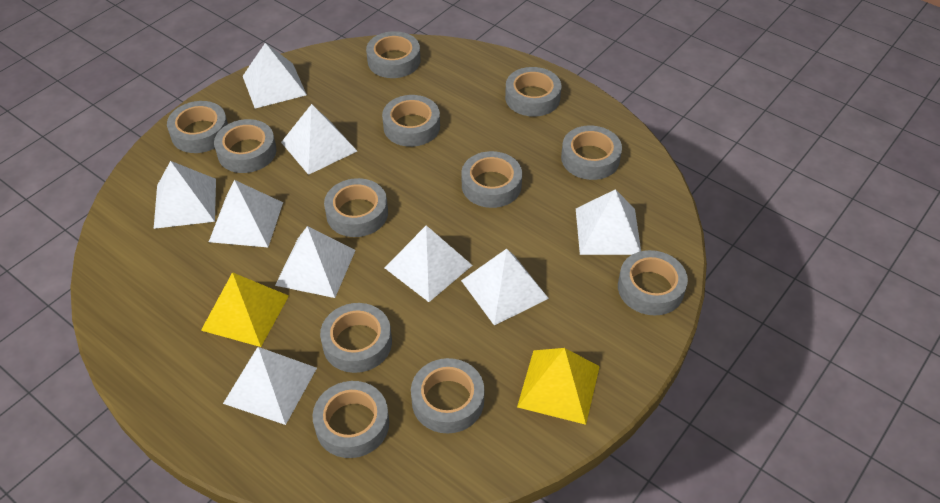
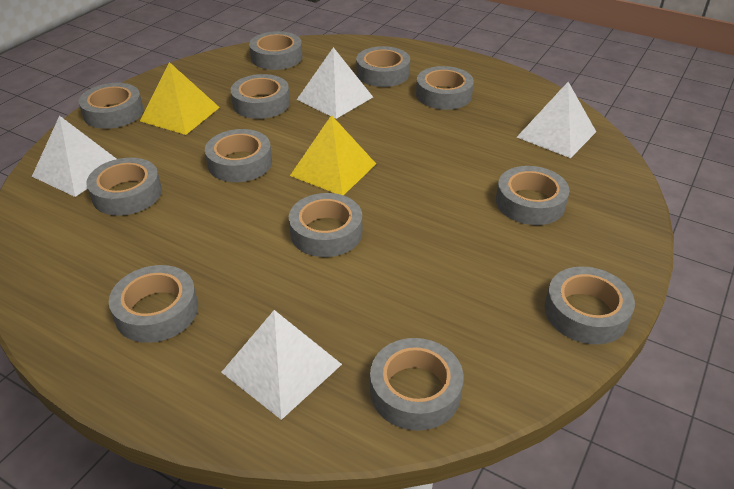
white pyramid: [154,161,216,229] [209,180,283,247] [223,347,317,425] [243,43,307,109] [275,226,355,298] [281,104,357,175] [385,225,472,302] [461,249,549,325] [576,189,641,255] = 9 -> [32,115,116,197] [221,310,342,420] [297,47,373,119] [517,82,596,158] = 4

